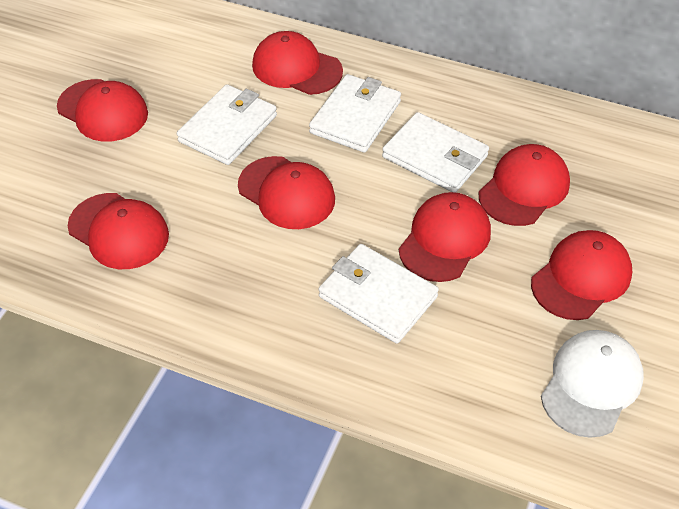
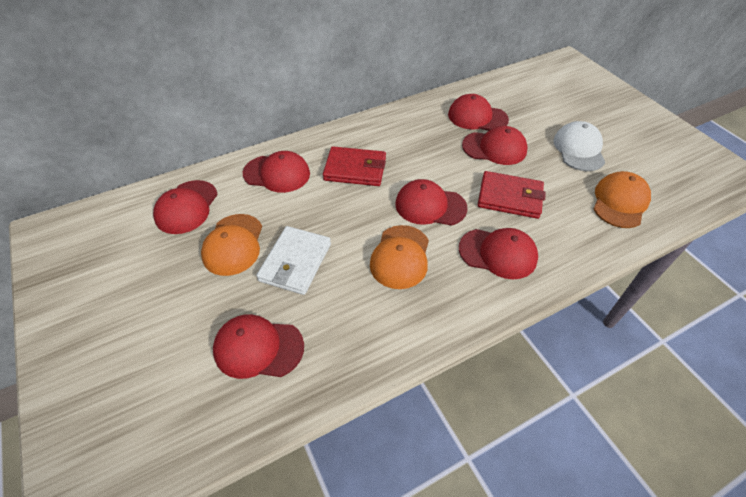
orange cap: none = 0 -> [201,214,262,276] [370,225,429,289] [593,171,651,228] = 3
red wallet: none = 0 -> [323,146,386,186] [478,171,546,219] = 2
white wallet: [177,84,277,165] [309,74,401,153] [318,244,439,343] [382,112,489,193] = 4 -> [256,226,331,295] = 1

